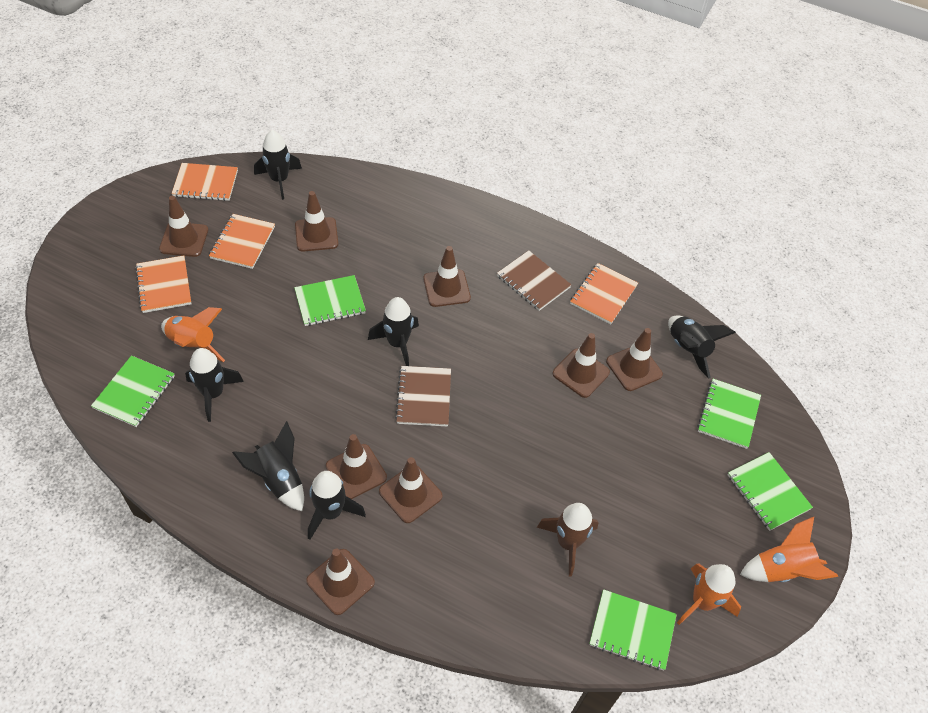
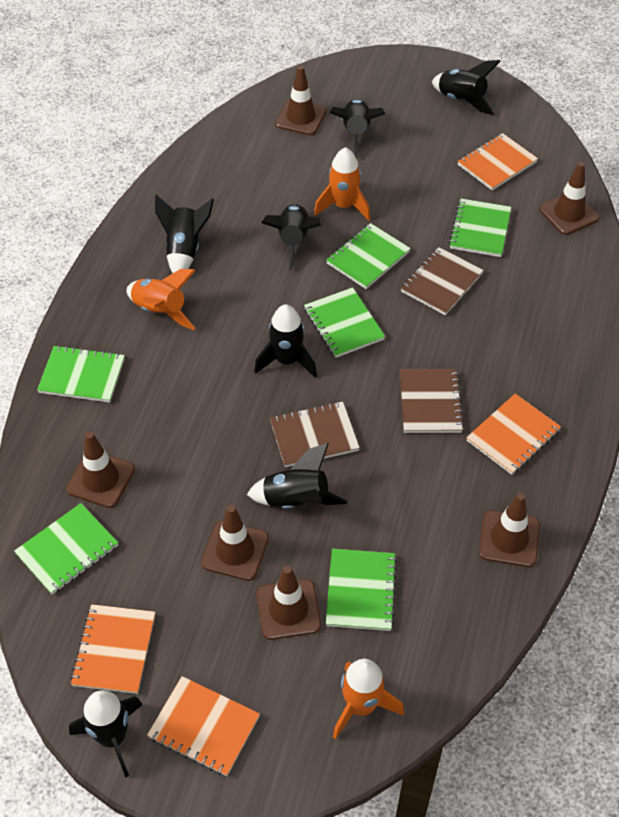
black rocket: [185,348,244,422] [232,421,304,511] [254,130,302,200] [308,471,366,540] [368,297,419,366] [668,316,736,379] = 6 -> [69,691,143,778] [155,195,214,273] [247,443,347,509] [254,304,317,378] [261,204,321,270] [330,99,385,158] [432,60,501,115] = 7
brown notebook: [395,366,451,427] [497,250,571,311] = 2 -> [270,401,360,467] [400,369,464,433] [401,247,484,315] = 3
brown rocket: [537,503,599,576] = 1 -> none = 0
brown traffic cone: [159,196,208,257] [295,191,338,252] [306,549,375,615] [326,434,387,499] [379,457,443,523] [423,246,471,307] [553,333,610,398] [606,328,663,391] = 8 -> [66,432,135,508] [201,505,269,581] [257,566,321,640] [275,65,327,135] [479,493,540,567] [539,162,600,235] = 6
green notebook: [91,355,175,427] [294,275,366,326] [589,589,677,671] [697,379,761,449] [728,452,813,531] = 5 -> [14,503,118,595] [37,345,125,403] [304,287,385,358] [326,223,411,289] [326,549,397,631] [449,198,511,257] = 6

